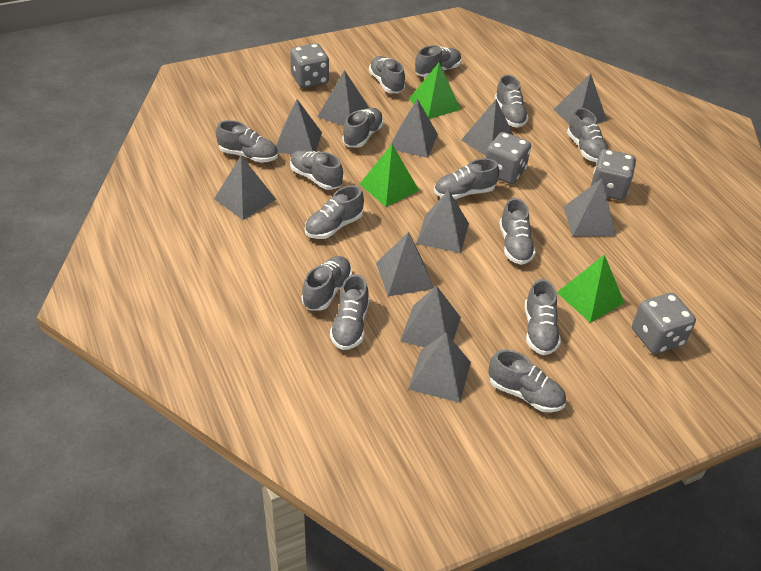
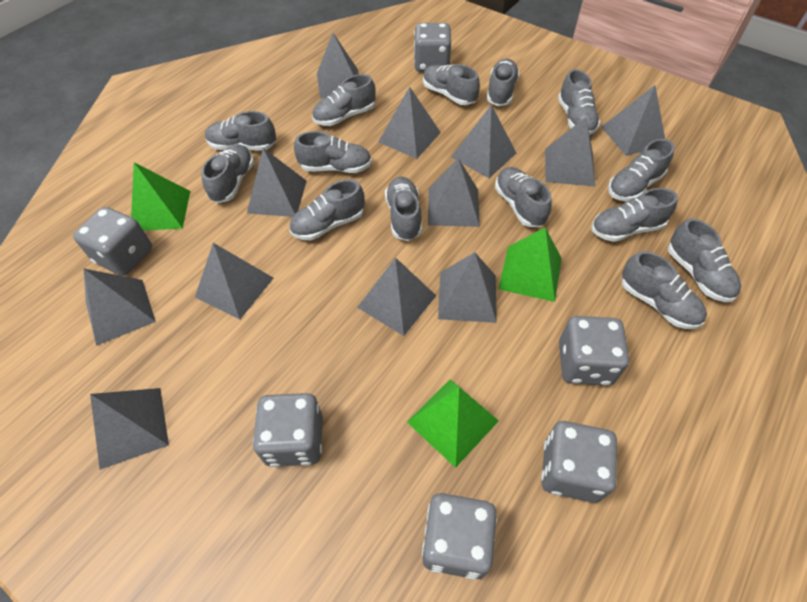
grey dice: [290,43,329,88] [486,132,531,184] [591,149,636,200] [632,293,696,354] = 4 -> [73,207,152,276] [253,393,323,467] [414,23,451,72] [422,493,497,580] [541,421,617,503] [559,316,629,386] = 6
grey pyramid: [214,155,276,220] [276,99,322,154] [317,70,369,126] [376,232,434,296] [390,99,438,158] [400,286,461,347] [408,333,471,403] [416,190,469,253] [461,99,513,156] [553,73,607,124] [564,178,616,237] = 11 -> [83,268,156,346] [90,388,169,470] [195,243,274,320] [247,148,307,217] [317,33,359,99] [357,257,436,336] [378,87,441,159] [428,158,480,227] [438,252,497,323] [451,105,516,178] [545,117,595,187] [601,85,665,156] = 12

